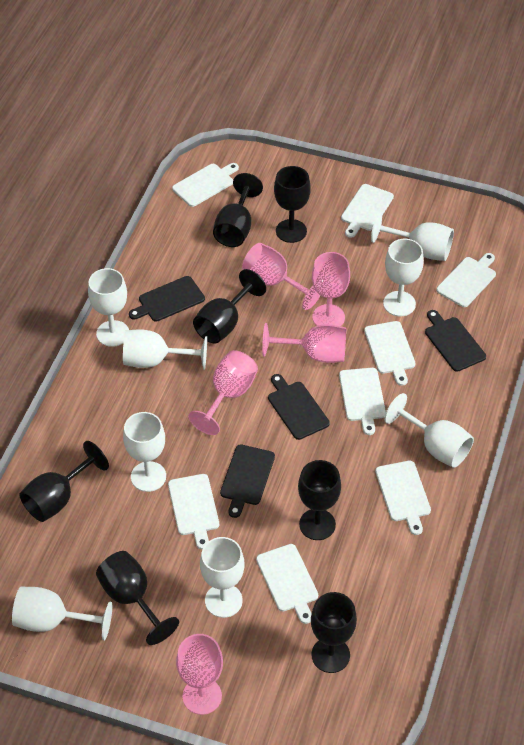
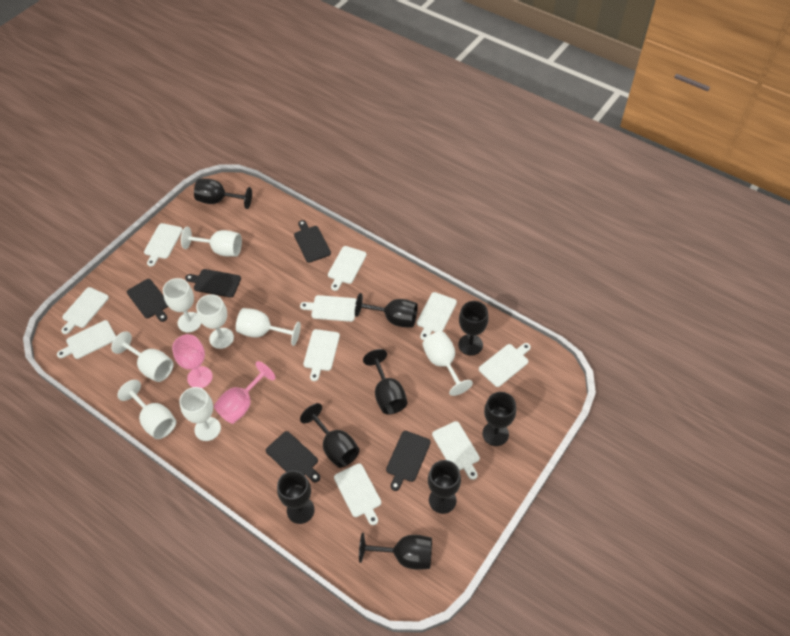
black cutting board: [129,276,205,322] [220,444,275,518] [268,374,330,440] [425,310,486,372] = 4 -> [127,279,168,322] [185,269,241,297] [266,431,320,482] [294,220,331,263] [386,431,431,491] = 5
black goblet: [20,441,109,522] [96,551,179,645] [193,269,266,344] [213,173,263,247] [274,166,311,243] [298,460,341,540] [311,592,357,673] = 7 -> [194,178,252,209] [277,470,315,524] [300,403,360,468] [355,293,418,328] [359,533,432,570] [363,349,407,414] [428,460,461,514] [458,301,488,356] [482,392,516,446] = 9
pink goblet: [176,634,223,715] [188,350,258,435] [242,243,320,310] [262,323,346,363] [312,252,350,326] = 5 -> [172,334,213,388] [214,361,276,424] = 2
white cutting board: [168,474,219,549] [172,163,239,207] [256,544,318,624] [339,368,386,435] [341,184,394,238] [364,321,416,386] [375,461,431,535] [436,253,496,307] = 8 -> [57,320,116,359] [61,287,109,334] [144,223,183,267] [300,295,357,322] [303,329,340,381] [328,246,367,291] [334,463,381,525] [417,292,457,340] [432,421,480,480] [479,343,531,387] = 10

